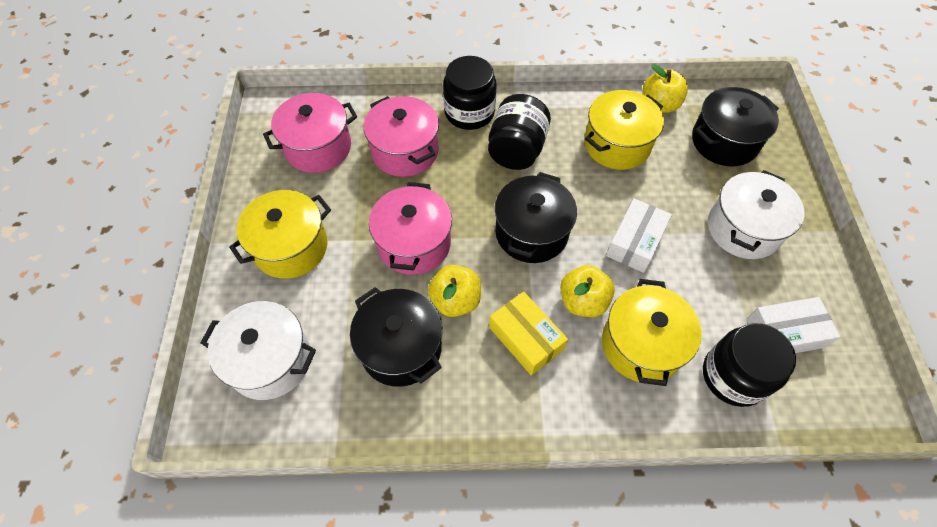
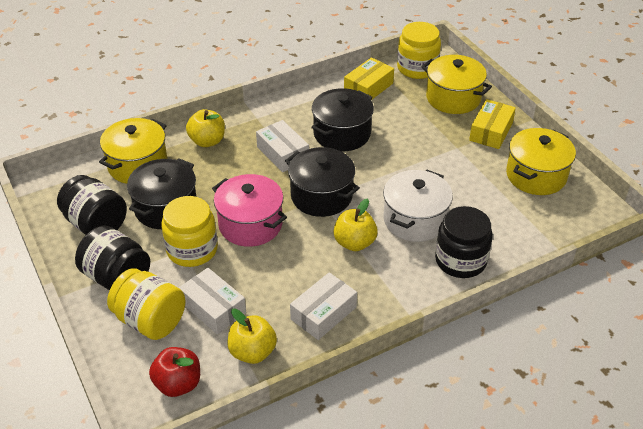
pink pot: [263,93,357,173] [364,96,439,177] [369,182,452,275] = 3 -> [212,174,287,247] = 1
red apple: none = 0 -> [149,347,200,397] = 1
white box: [606,198,672,273] [747,297,840,353] = 2 -> [179,268,246,334] [256,120,309,172] [290,272,357,340] = 3
white pot: [200,301,316,400] [708,170,805,259] = 2 -> [383,170,453,242] = 1
yellow box: [489,291,568,375] = 1 -> [344,57,394,99] [469,99,516,149] = 2
yellow jar: none = 0 -> [107,268,185,340] [161,196,218,267] [397,22,441,79] = 3

